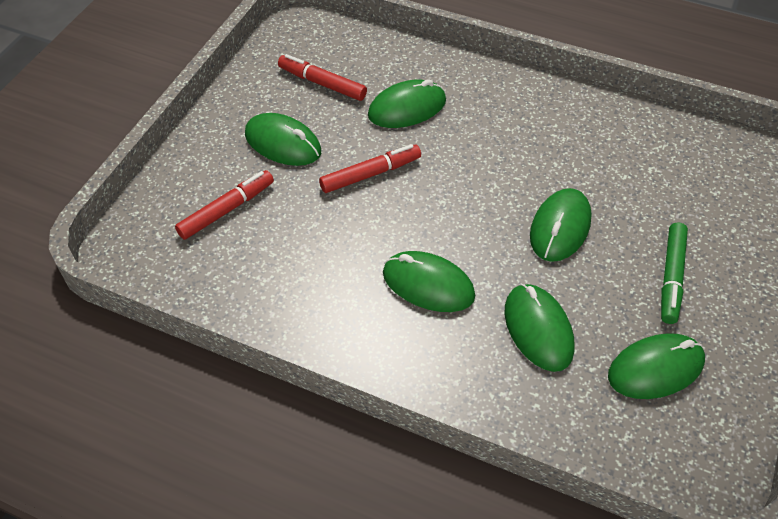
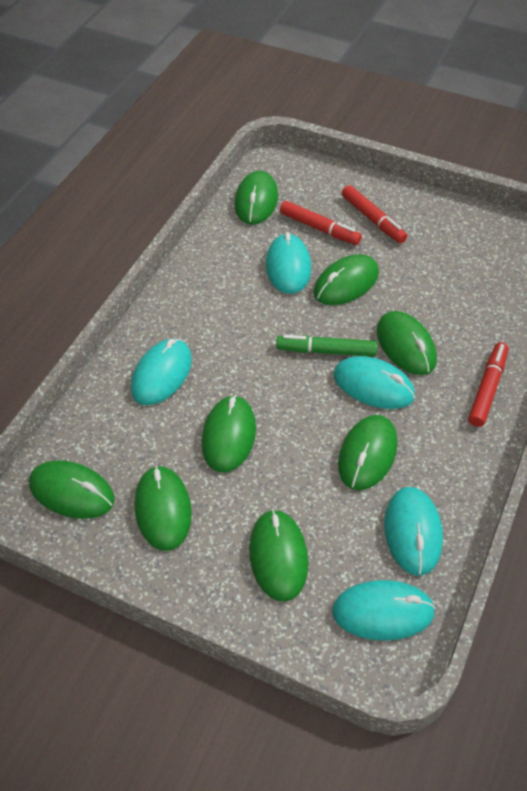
green mouse: [245,113,321,166] [368,79,446,128] [383,251,475,312] [505,284,575,372] [530,188,592,262] [608,333,705,399] = 6 -> [29,460,115,519] [135,465,192,551] [202,395,256,473] [234,171,278,225] [249,509,309,602] [314,255,379,305] [338,415,397,490] [377,311,437,375] = 8
turquoise mouse: none = 0 -> [131,339,192,405] [266,232,311,294] [332,580,436,641] [333,356,415,409] [384,487,443,576] = 5

